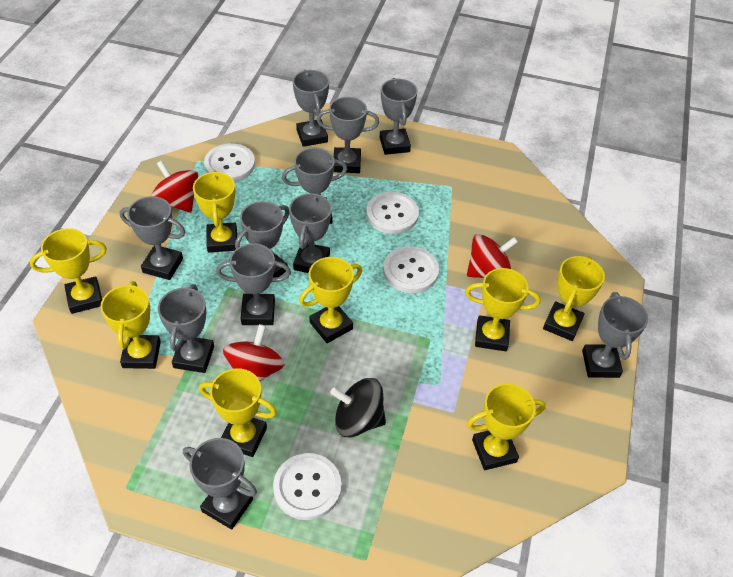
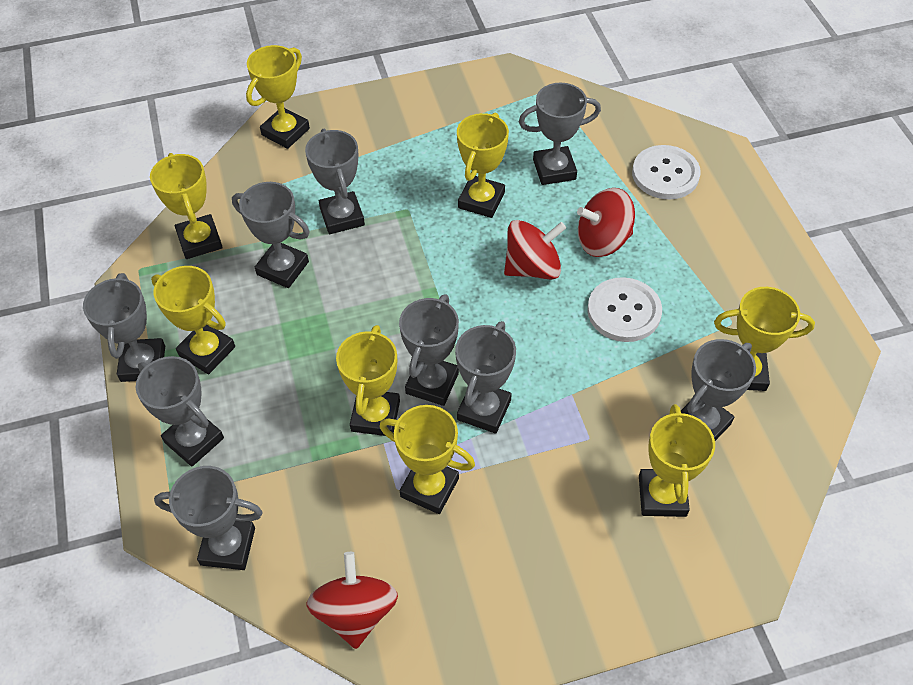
black spinning top: [330,378,386,438] = 1 -> none = 0
grey trophy: [120,196,185,280] [158,284,214,373] [183,438,257,529] [216,243,291,325] [235,201,290,278] [282,148,348,224] [289,192,332,273] [293,70,329,147] [317,97,379,173] [380,78,418,155] [582,292,648,378] = 11 -> [83,273,165,382] [136,356,224,467] [154,466,263,570] [232,182,310,288] [305,129,365,234] [399,294,459,406] [455,321,516,434] [519,83,601,185] [681,339,756,441] = 9
white button: [204,143,255,182] [273,453,342,520] [366,192,419,234] [383,246,439,293] = 4 -> [587,277,662,342] [632,145,701,199] = 2

